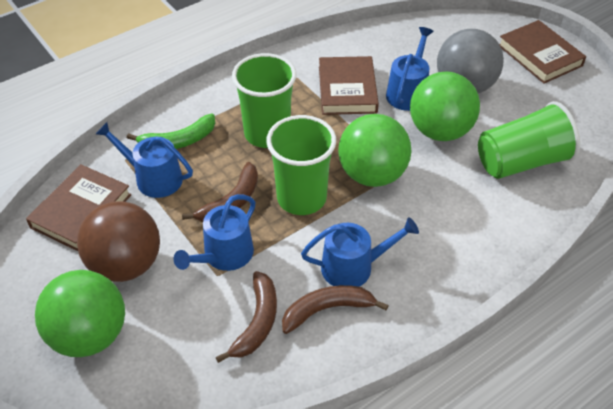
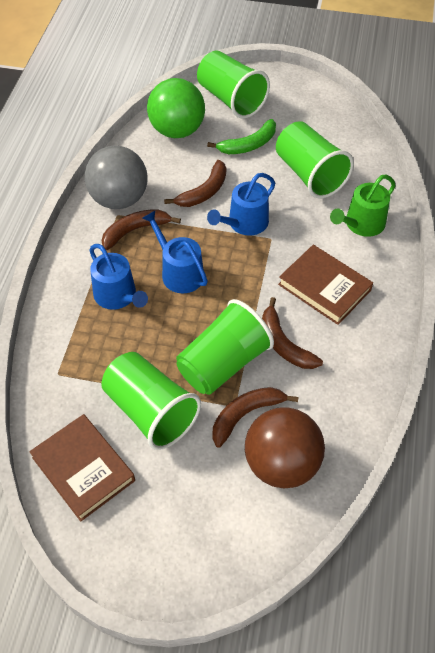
blue watering can: [96,122,193,198] [174,194,256,271] [301,217,419,287] [386,27,434,111] = 4 -> [89,244,148,310] [143,211,208,293] [207,173,275,235] = 3
brown banana: [182,162,258,222] [216,271,277,363] [282,285,389,334] = 3 -> [101,209,181,250] [164,160,226,207] [212,387,298,448] [262,297,323,369] = 4
brown book: [26,164,131,251] [319,56,379,115] [499,20,586,84] = 3 -> [29,414,135,522] [278,245,373,325] = 2
green ball: [35,270,125,357] [338,114,411,187] [410,72,480,141] = 3 -> [147,78,205,138] = 1
green cup: [232,53,296,148] [266,115,336,215] [478,101,580,179] = 3 -> [101,352,201,450] [176,299,274,395] [197,51,270,118] [276,121,354,198] = 4
green watering can: none = 0 -> [330,174,396,237] = 1

